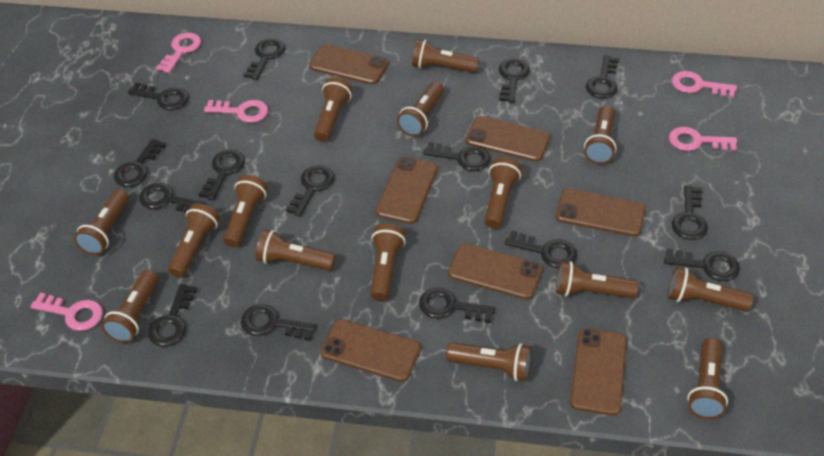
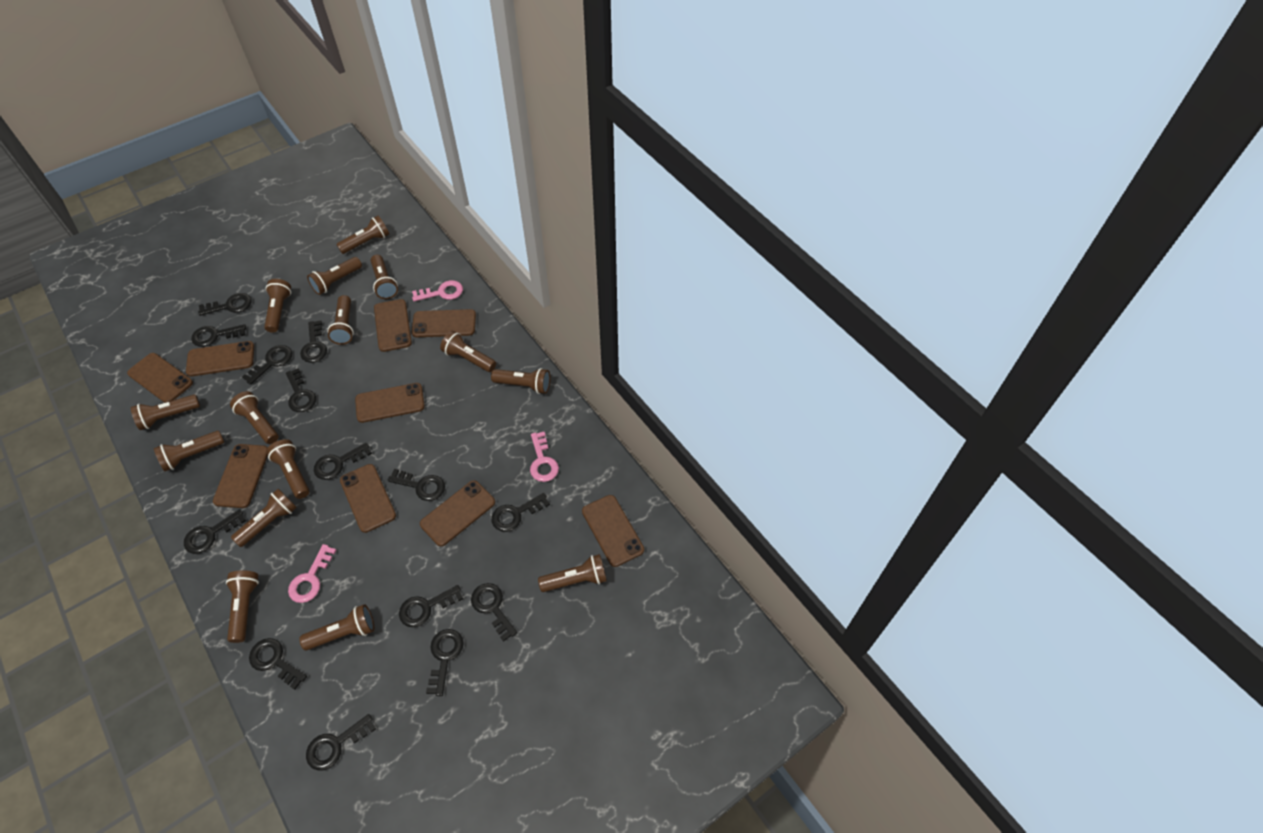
black key: [114,138,166,187] [128,82,189,110] [139,183,206,213] [148,284,197,347] [198,150,245,200] [241,304,317,341] [244,39,285,80] [285,165,334,217] [419,288,495,323] [423,142,490,171] [499,59,530,103] [505,230,577,268] [586,55,619,99] [664,248,740,281] [672,185,708,240] = 15 -> [184,509,246,554] [191,324,246,347] [198,293,252,316] [242,345,292,385] [249,638,307,690] [286,368,316,412] [300,320,327,363] [306,714,376,770] [314,442,372,480] [388,469,445,501] [399,585,463,627] [426,629,464,696] [471,583,517,642] [491,493,550,532] = 14
brown phone: [309,44,389,85] [321,319,421,382] [376,156,438,224] [448,243,543,300] [466,116,550,162] [556,188,645,237] [570,328,627,416] = 7 -> [127,353,193,403] [186,341,254,377] [213,444,268,508] [340,464,396,533] [355,383,425,423] [374,299,412,352] [412,309,476,337] [420,480,495,546] [582,495,644,567] = 9
pink key: [30,293,103,331] [156,33,201,73] [204,100,268,123] [669,127,737,151] [672,71,737,98] = 5 -> [288,544,336,603] [412,280,463,301] [530,431,559,482] = 3

